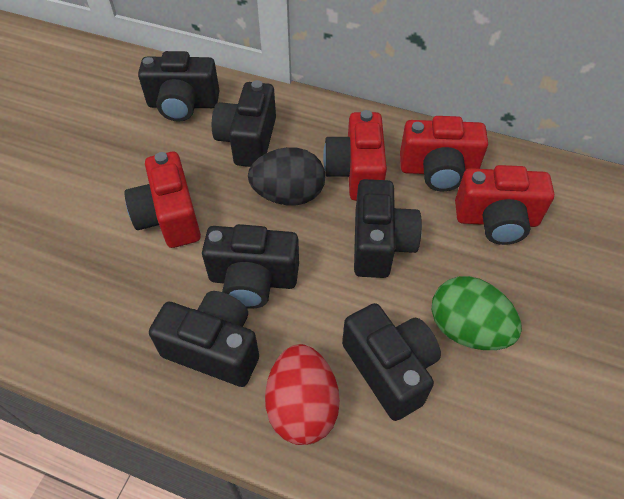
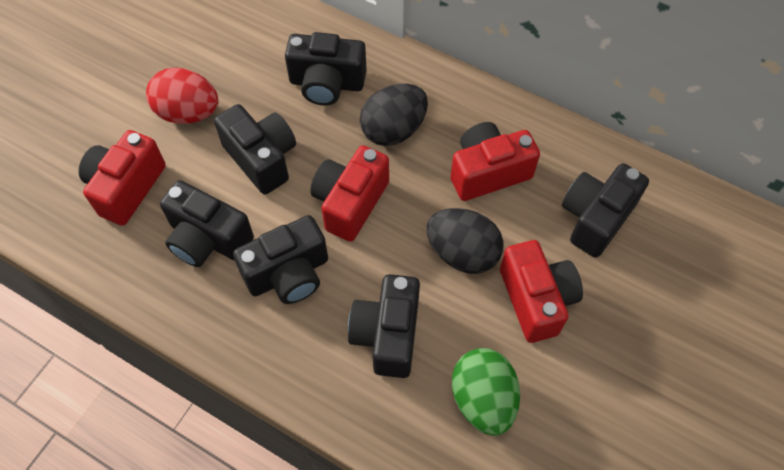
black egg: [248,147,325,205] = 1 -> [360,83,428,146] [427,208,504,274] = 2

